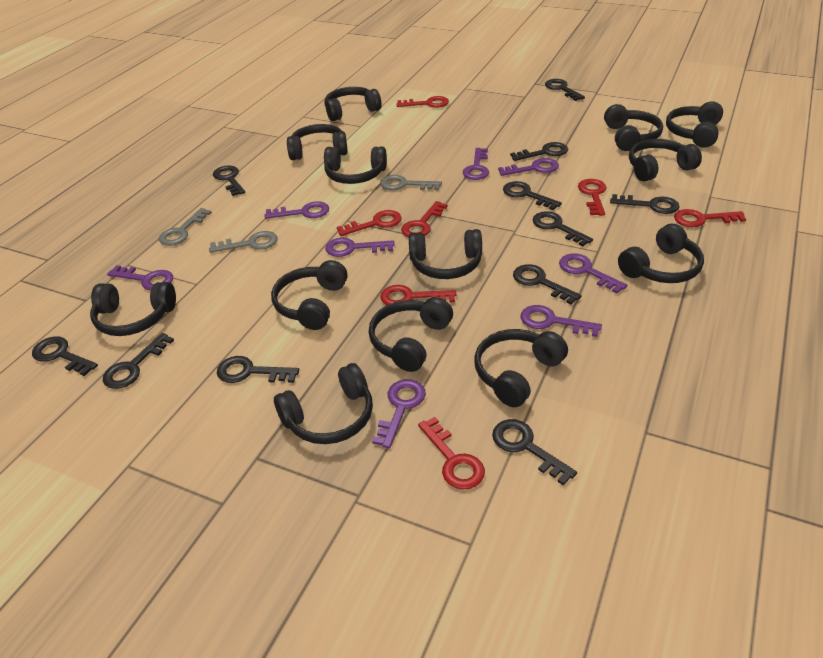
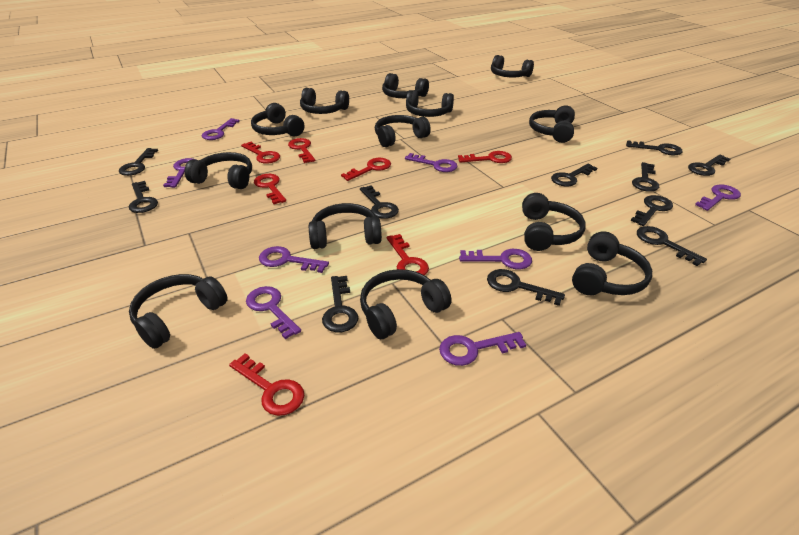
grey key: [159,208,212,246] [209,231,278,253] [380,175,442,190] = 3 -> none = 0

